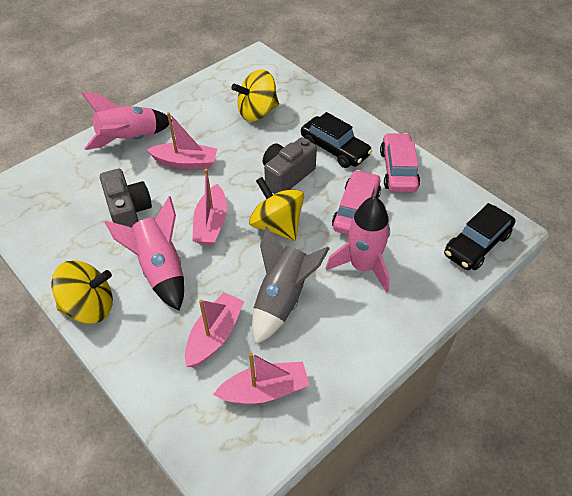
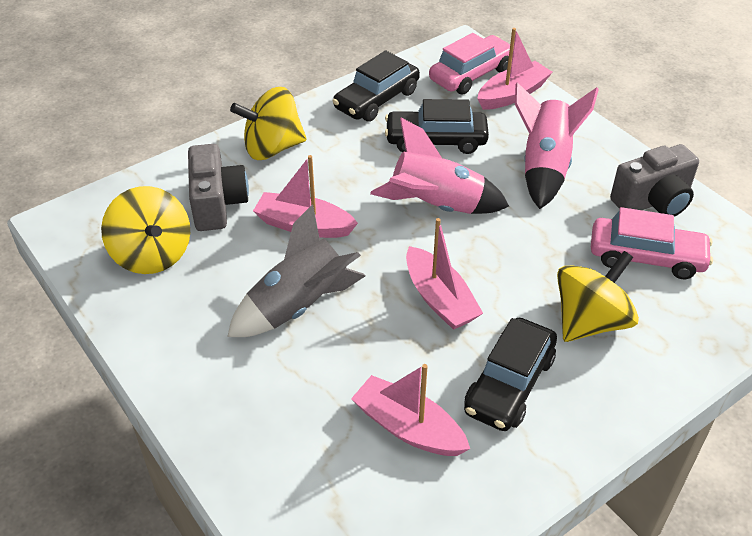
black car: [301,112,372,168] [444,203,515,270] = 2 -> [332,50,420,122] [385,99,489,154] [464,318,557,431] = 3
pink rocket: [81,92,172,150] [105,196,184,310] [326,197,390,292] = 3 -> [370,118,509,214] [515,82,599,209] = 2

